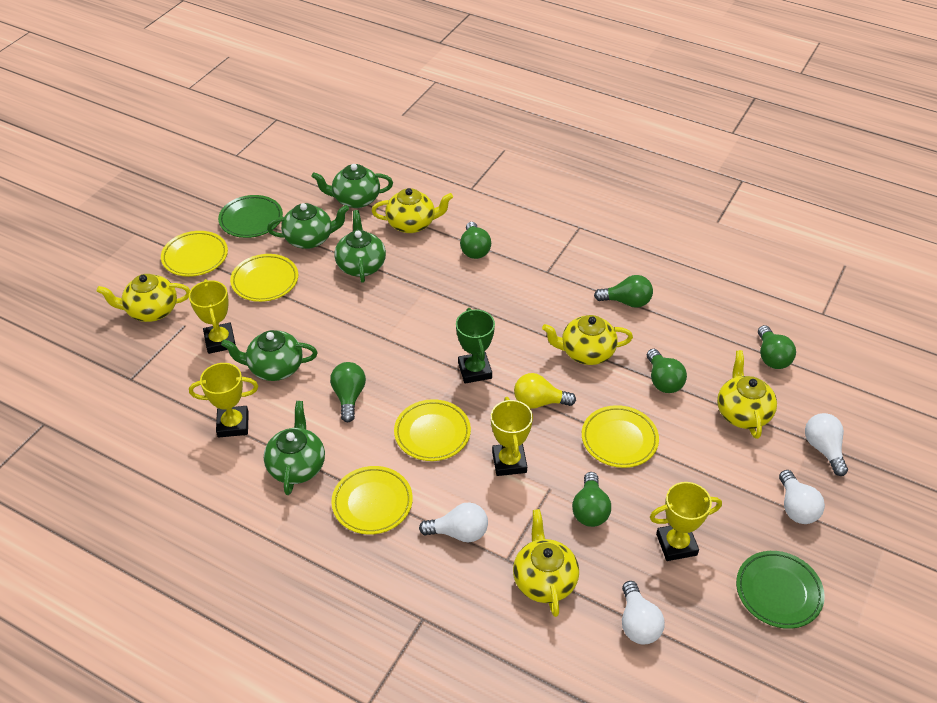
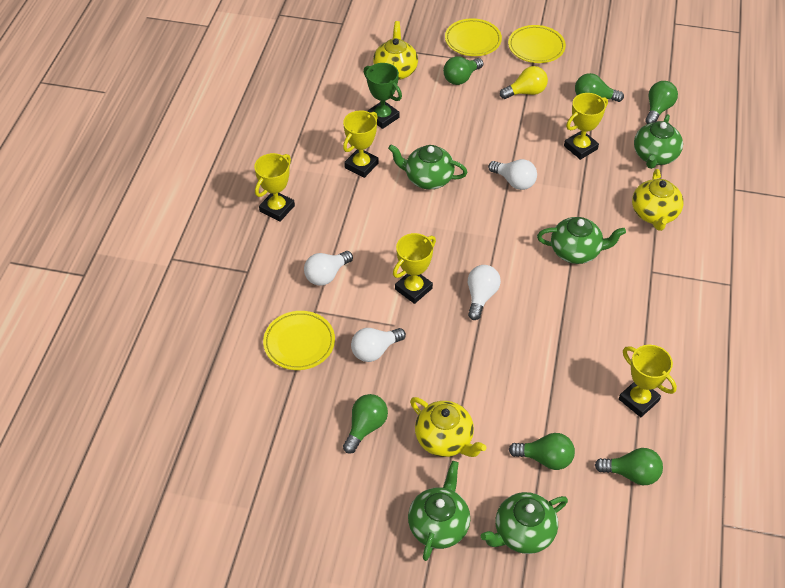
green plate: [218,195,283,238] [736,551,825,629] = 2 -> none = 0
yellow plate: [161,231,228,277] [230,254,298,302] [331,466,413,535] [394,399,471,461] [582,405,659,468] = 5 -> [263,311,335,370] [445,18,502,56] [508,25,566,63] = 3
yellow teapot: [97,274,190,322] [372,188,453,233] [513,509,579,617] [542,315,633,365] [717,350,777,439] = 5 -> [373,21,418,80] [410,397,487,457] [632,169,684,231] = 3
yellow trophy: [189,279,236,354] [189,363,258,438] [491,397,533,476] [650,482,722,561] = 4 -> [254,153,295,222] [343,110,379,178] [393,233,436,304] [564,93,608,160] [619,345,677,417] = 5

